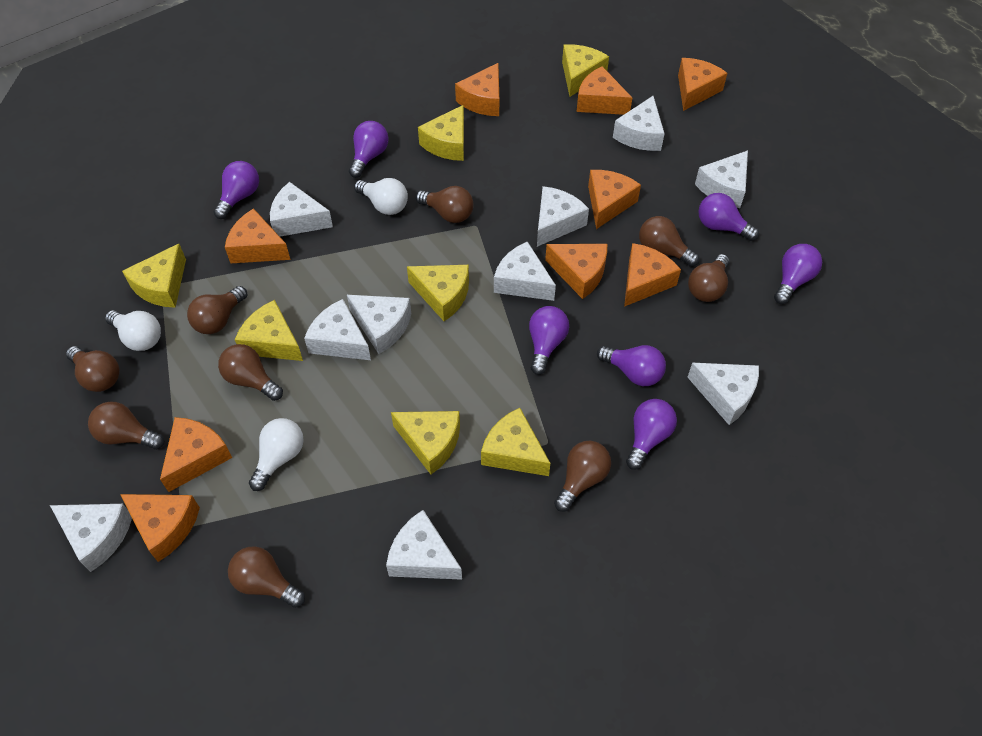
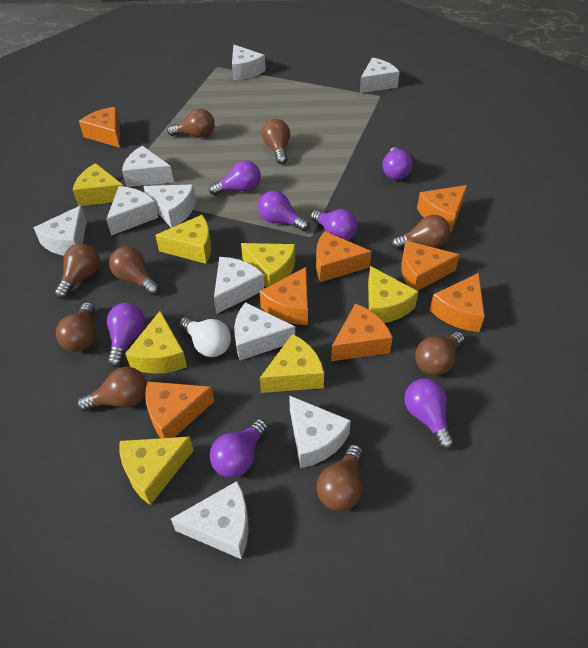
orange cheese: [120,494,200,562] [160,417,232,492] [225,208,291,263] [455,63,499,116] [545,244,607,299] [576,66,632,115] [588,170,641,229] [624,243,681,307] [678,58,727,111] = 9 -> [79,107,120,148] [145,381,214,438] [260,267,308,325] [316,231,372,282] [331,303,393,361] [401,241,460,291] [417,185,467,232] [430,273,485,332] = 8
white light bulb: [105,310,161,351] [249,418,304,491] [354,178,408,215] = 3 -> [179,317,231,357] = 1

